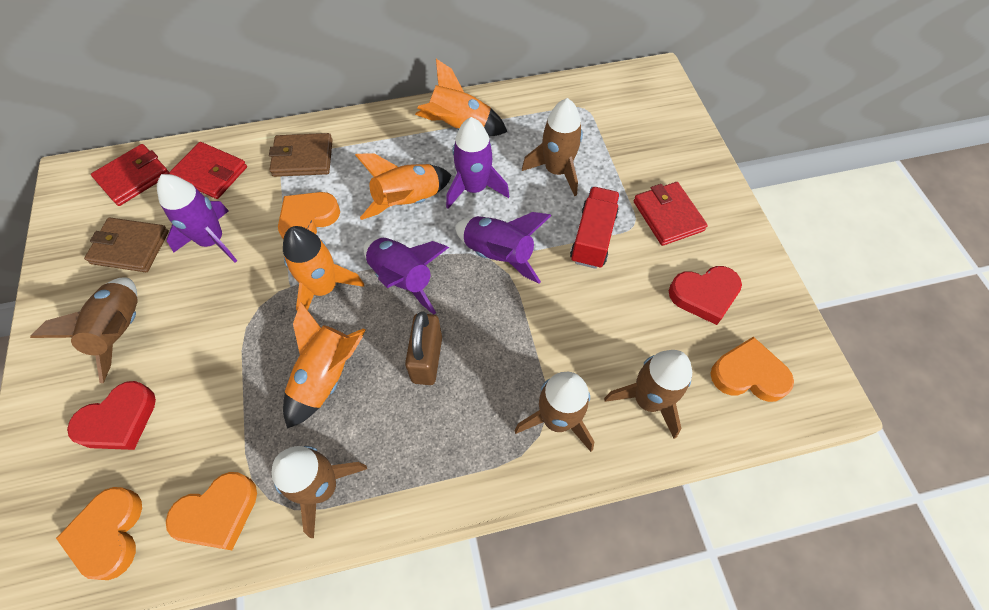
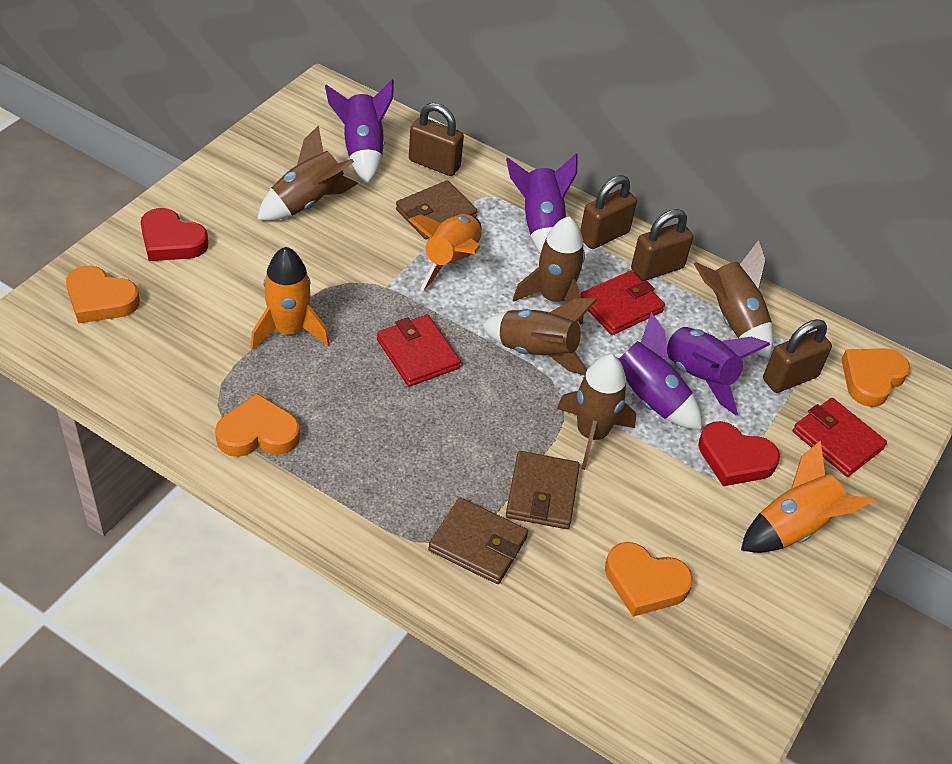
brown padlock: [405,311,442,385] = 1 -> [409,103,464,176] [580,175,637,249] [631,209,693,281] [763,319,832,393] = 4
brown wallet: [84,218,169,272] [269,133,333,177] = 2 -> [396,180,477,239] [428,498,528,584] [506,451,580,529] = 3
orange rocket: [283,226,364,311] [283,302,366,429] [355,153,452,220] [415,59,507,136] = 4 -> [250,247,330,350] [408,214,482,291] [741,440,874,553] = 3
red truck: [570,187,620,269] = 1 -> none = 0

